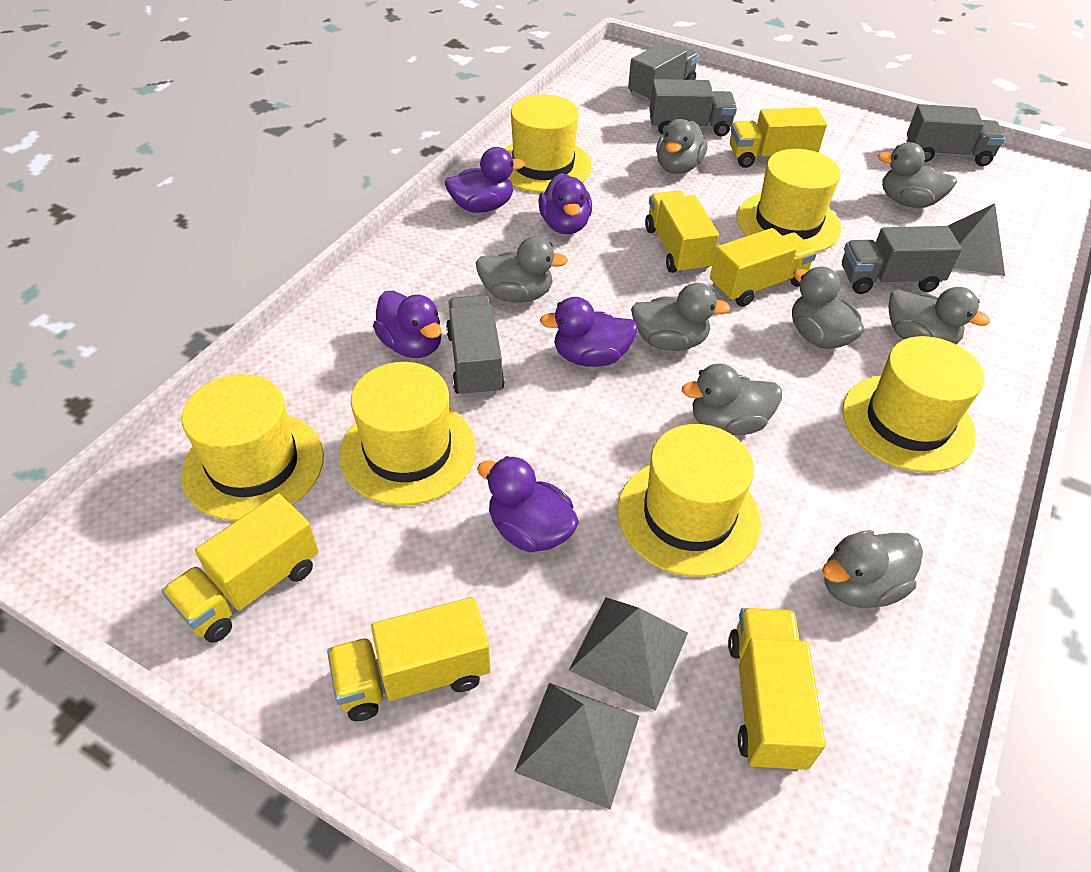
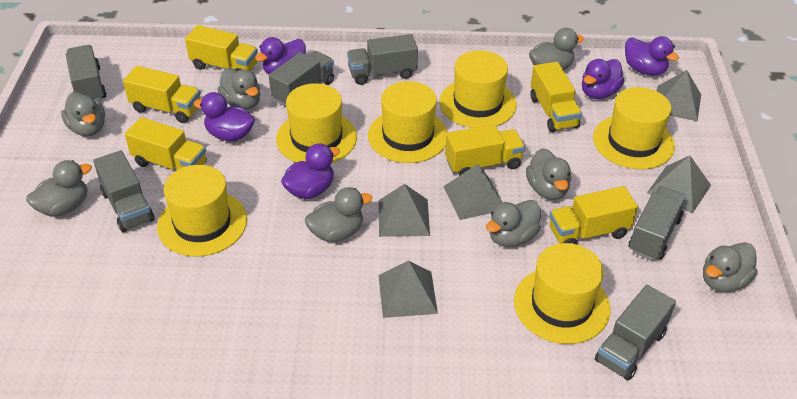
grey pyramid: [514,683,639,810] [569,597,688,711] [948,203,1005,276] = 3 -> [379,184,430,237] [379,260,438,318] [443,164,502,220] [647,156,711,213] [657,70,701,121] = 5
grey truck: [446,295,505,398] [628,41,699,102] [649,79,737,136] [842,226,962,294] [906,104,1005,166] = 5 -> [66,45,107,101] [93,150,155,232] [269,51,334,106] [347,34,418,85] [595,285,676,381] [628,186,686,261] = 6

